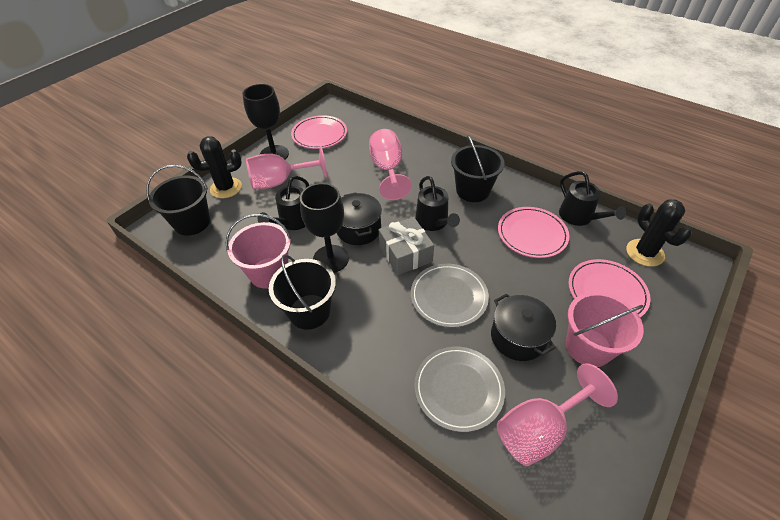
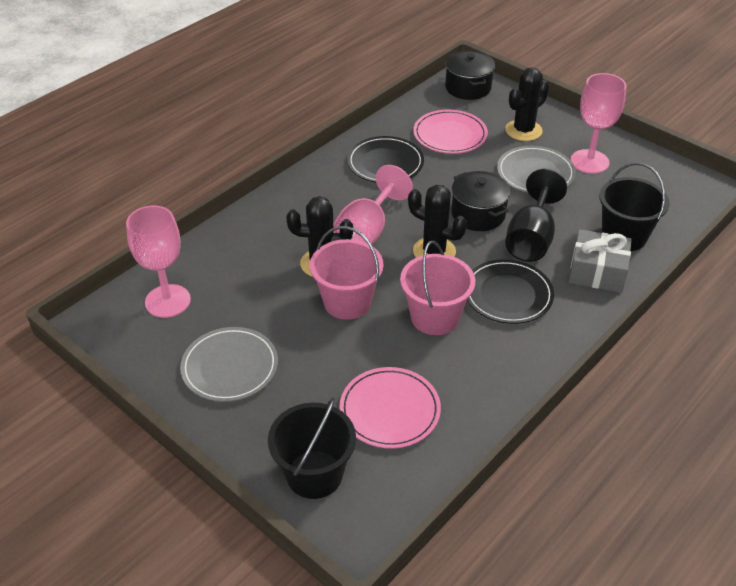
black bucket: [146,165,210,236] [269,255,336,330] [451,135,505,202] = 3 -> [268,397,356,499] [599,162,669,251] = 2
black cactus: [187,137,242,198] [626,199,692,267] = 2 -> [286,196,353,277] [408,185,467,258] [505,67,549,141] = 3
black goblet: [242,84,289,159] [300,183,349,273] = 2 -> [505,169,567,262] = 1
black plate: none = 0 -> [347,136,424,183] [467,259,554,324] = 2
black watering can: [258,176,309,230] [415,176,460,231] [559,171,626,226] = 3 -> none = 0
pink plate: [291,115,347,149] [498,207,569,258] [568,259,651,318] = 3 -> [339,367,441,449] [413,110,488,154] = 2

